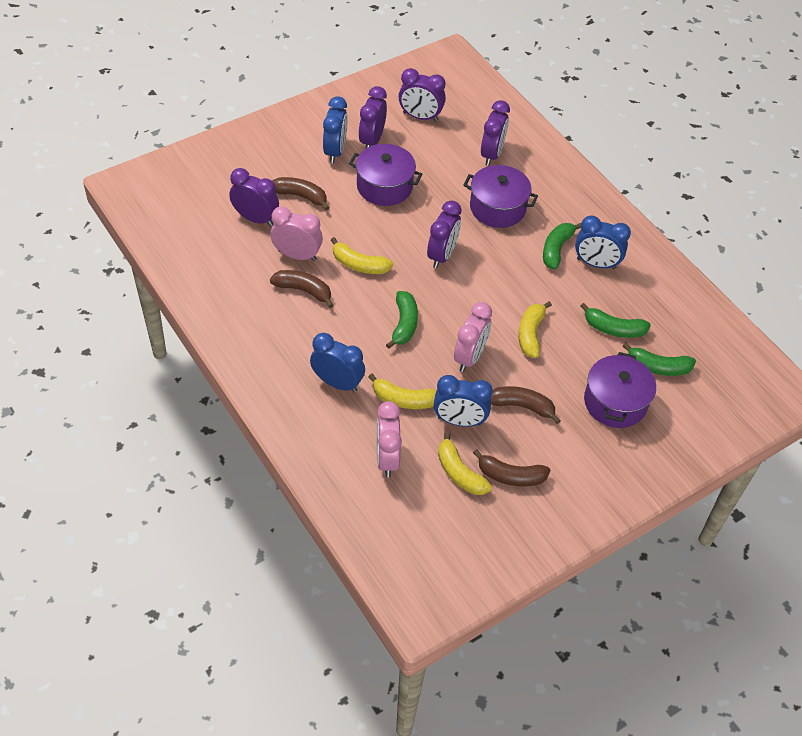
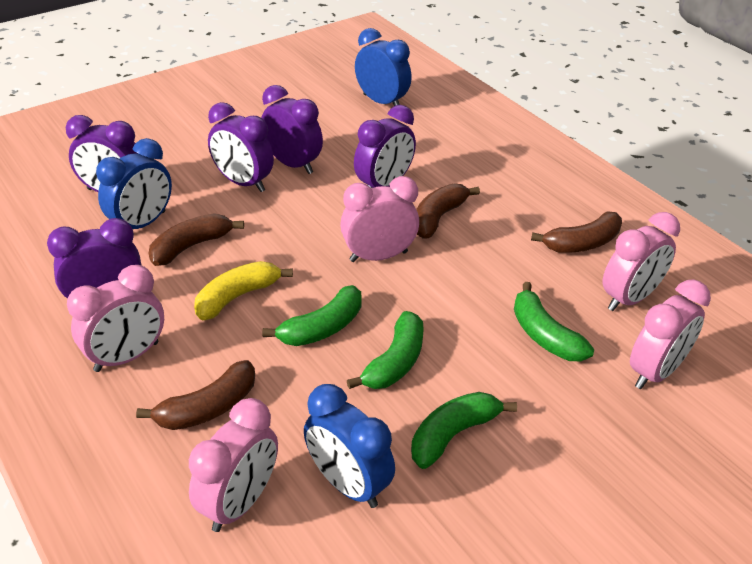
blue clock: [310,333,365,392] [323,96,348,163] [434,375,493,427] [575,215,631,269] = 4 -> [96,138,172,229] [304,384,395,508] [355,28,411,106] = 3
pink clock: [270,206,323,261] [377,401,402,477] [454,302,492,372] = 3 -> [67,265,164,372] [189,398,278,532] [340,176,419,262] [603,212,680,311] [630,279,711,389] = 5
purple pot: [349,144,423,206] [463,165,538,228] [584,352,656,428] = 3 -> none = 0
yellow banana: [331,237,393,274] [368,374,437,409] [438,432,492,495] [518,301,552,358] = 4 -> [194,261,293,320] = 1

